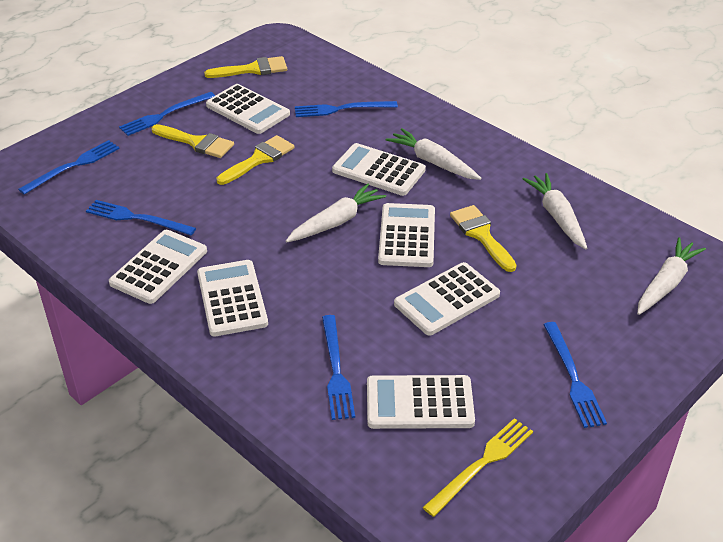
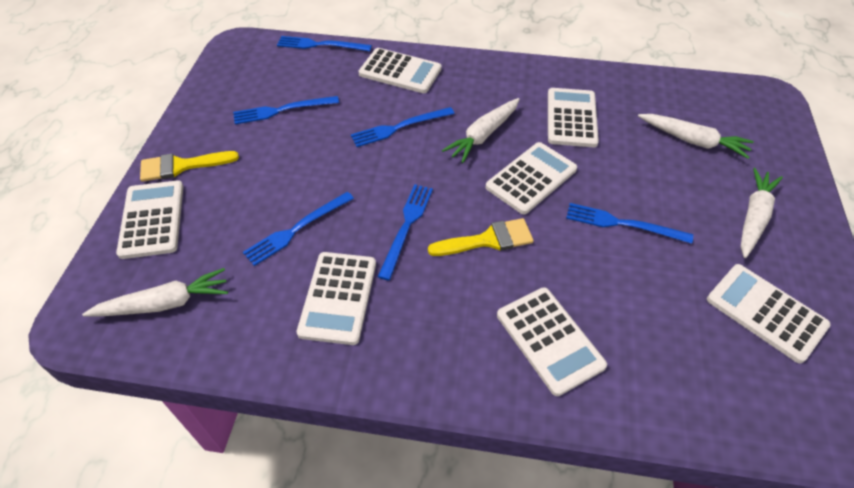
yellow brush: [151,124,234,158] [204,56,287,78] [217,135,295,185] [450,205,517,272] = 4 -> [140,151,239,182] [428,218,534,256] = 2
yellow fork: [423,418,533,517] = 1 -> none = 0

